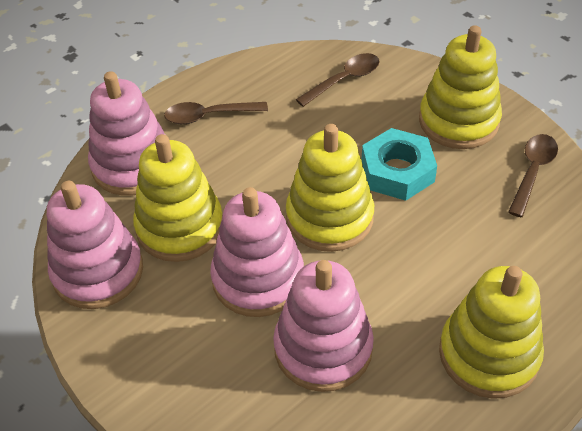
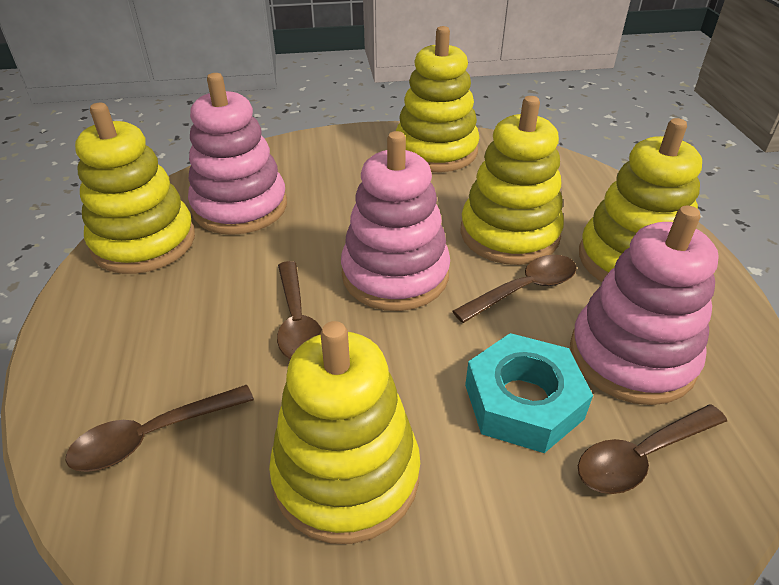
brown spoon: [164,102,268,124] [296,53,380,107] [508,134,558,217] = 3 -> [65,385,254,472] [277,261,322,359] [452,255,577,323] [578,404,727,494] = 4
pink stacking toy: [47,181,143,309] [88,71,166,196] [210,187,304,317] [273,260,374,392] = 4 -> [188,73,287,235] [341,131,450,311] [570,206,719,405] = 3
yellow stacking toy: [133,134,223,262] [286,124,374,252] [419,25,502,149] [439,266,544,399] = 4 -> [75,103,195,274] [269,321,420,544] [396,26,480,172] [460,96,564,265] [579,118,702,282] = 5

